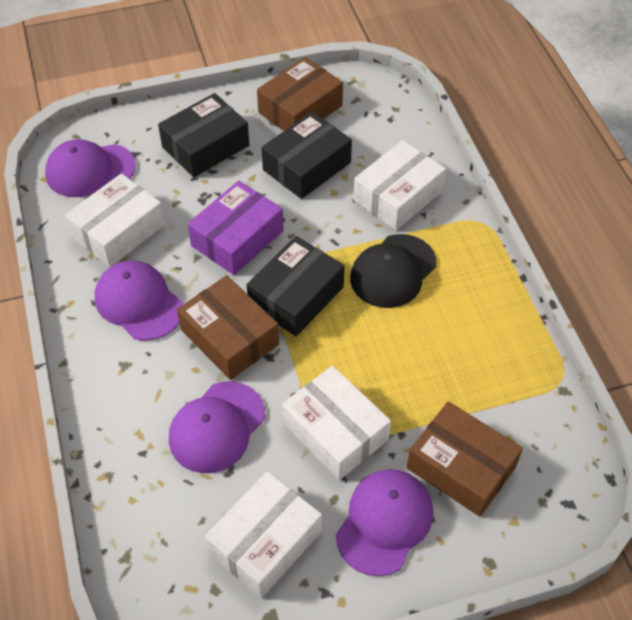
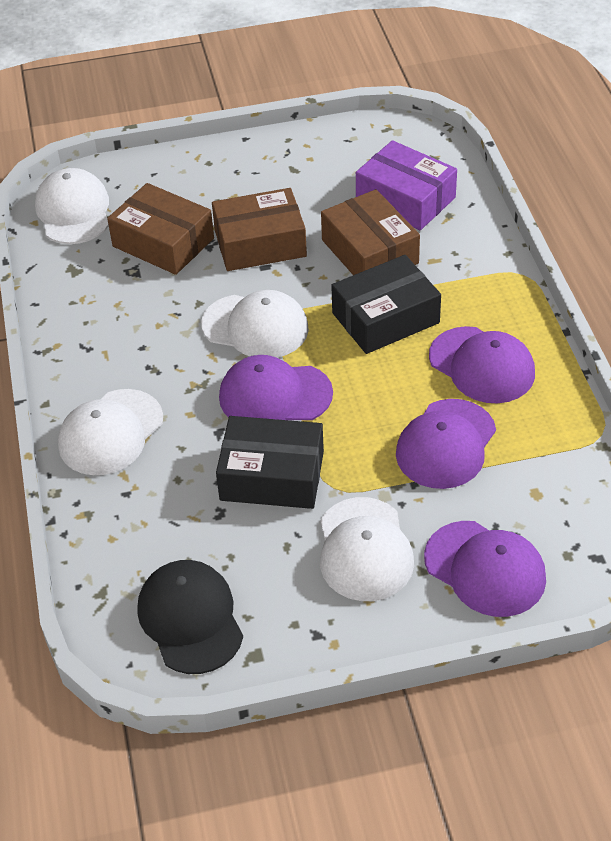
black box: [158,93,249,177] [247,236,345,336] [262,112,352,199] = 3 -> [216,416,324,509] [331,255,441,354] = 2
white box: [65,173,165,267] [205,471,322,598] [282,366,391,480] [353,140,446,230] = 4 -> none = 0
white cap: none = 0 -> [35,168,109,244] [58,389,163,475] [201,290,309,358] [320,497,414,601] = 4

